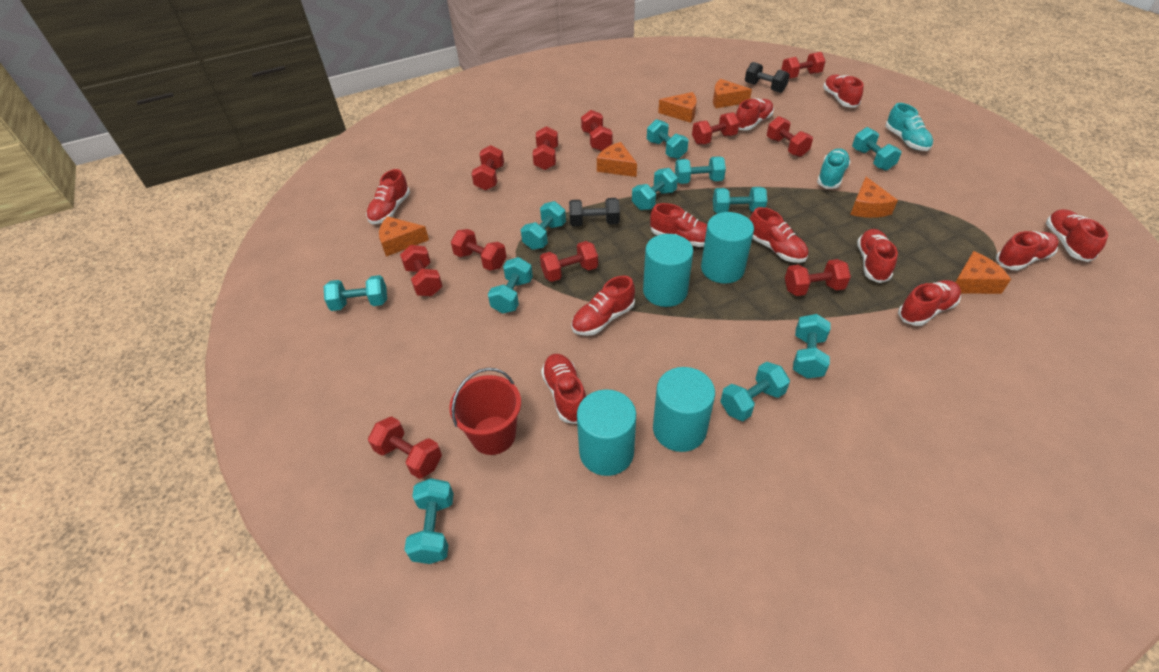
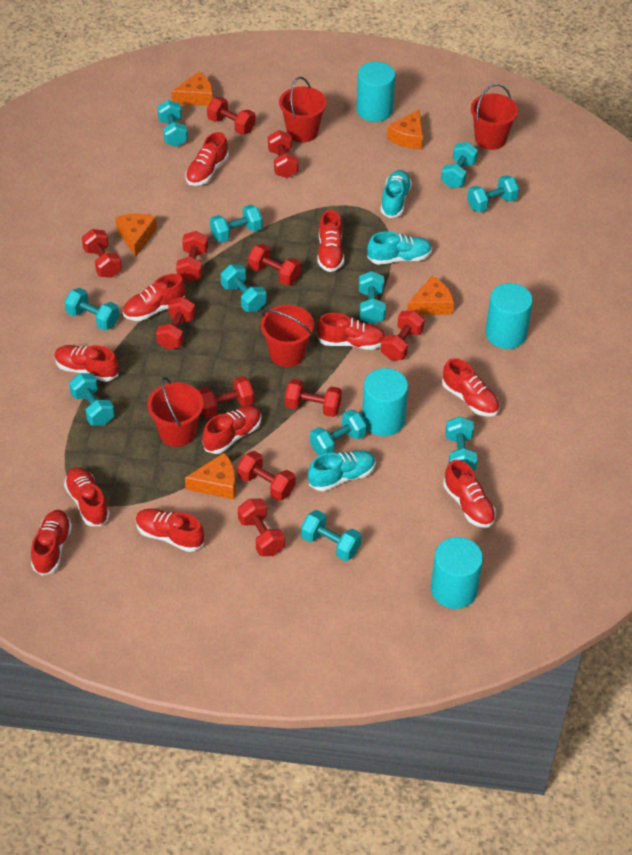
black dumbbell: [569,198,620,226] [745,62,790,93] = 2 -> none = 0
orange cheese: [379,216,429,257] [597,142,637,177] [658,92,697,123] [713,79,752,108] [850,177,898,218] [956,251,1011,294] = 6 -> [115,214,157,257] [171,72,213,106] [185,453,236,499] [387,110,423,149] [407,276,454,315] = 5
red bucket: [449,368,521,455] = 1 -> [147,377,204,447] [261,305,314,367] [279,77,327,143] [471,84,518,150] = 4
turquoise shoe: [817,148,851,189] [885,103,933,151] = 2 -> [308,450,376,491] [367,231,432,265] [380,170,412,218] = 3

